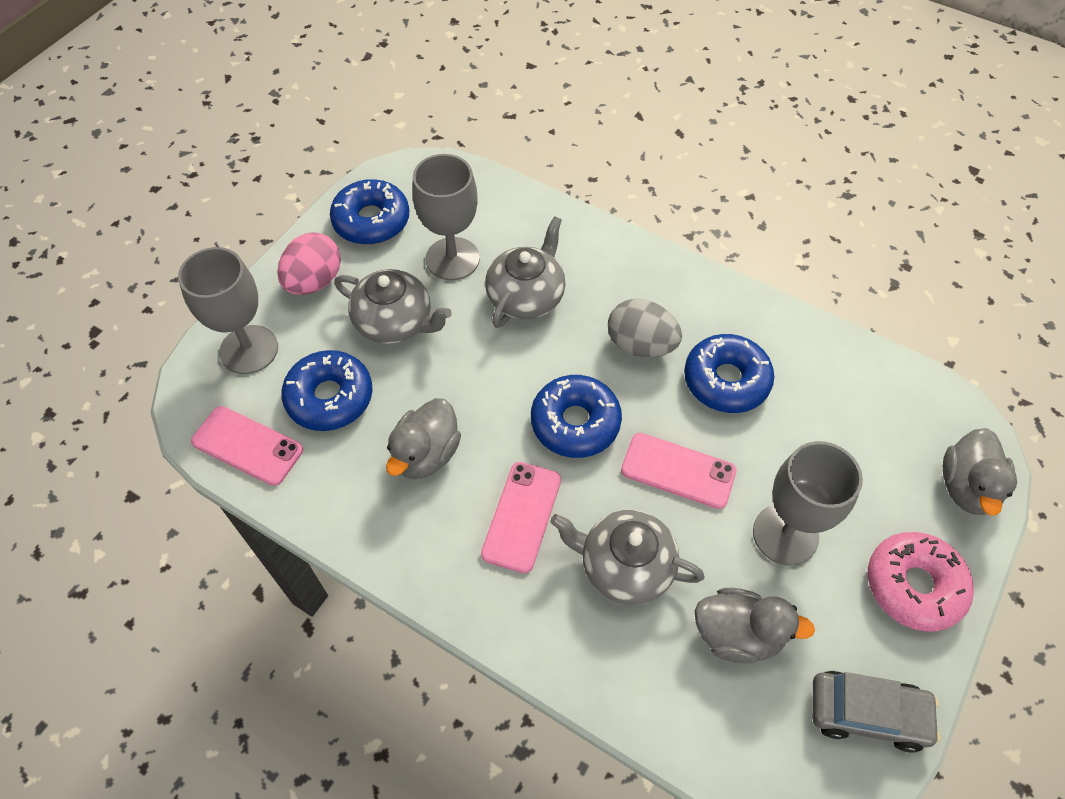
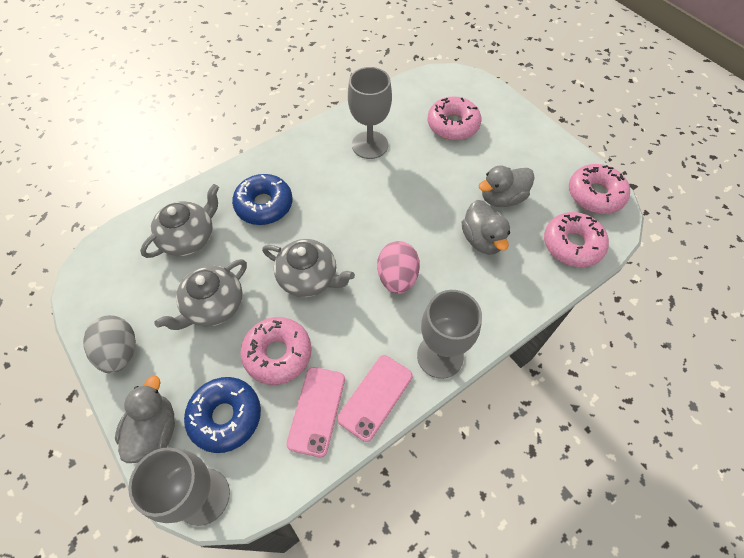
blue donut: [281,350,373,431] [330,179,409,245] [531,375,622,458] [684,334,774,413] = 4 -> [184,377,261,453] [232,174,292,225] = 2
grey car: [812,671,941,752] = 1 -> none = 0
pink donut: [868,532,974,632] = 1 -> [240,317,312,385] [428,96,481,140] [544,212,609,267] [569,164,630,214] = 4
pink phone: [191,406,303,486] [481,462,561,573] [621,433,737,509] = 3 -> [286,367,345,457] [337,355,413,442] = 2

